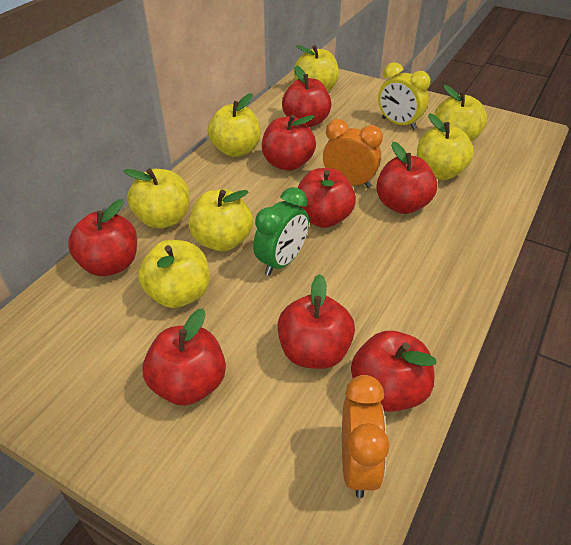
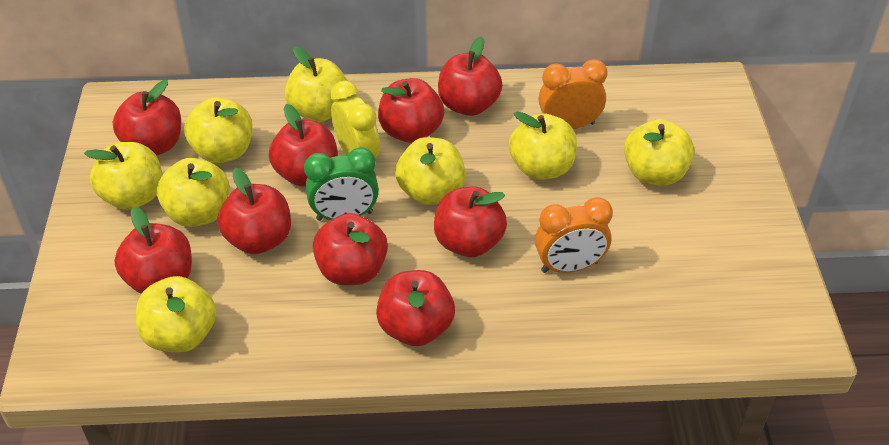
red apple: [68,199,137,276] [142,308,226,406] [262,115,316,171] [278,274,355,369] [282,66,332,127] [298,168,356,228] [351,331,436,412] [376,142,437,214] = 8 -> [113,80,181,156] [114,207,192,294] [217,168,291,254] [269,104,338,186] [313,213,388,285] [376,270,455,346] [378,78,444,143] [434,186,507,257] [438,36,502,116] = 9
yellow apple: [123,168,189,229] [138,240,210,308] [189,189,253,251] [208,93,261,157] [294,45,339,91] [417,113,474,180] [434,85,487,142] = 7 -> [84,142,162,210] [136,276,216,352] [157,158,229,227] [184,97,252,163] [285,46,348,122] [395,137,465,205] [509,112,577,180] [624,119,694,186] = 8

